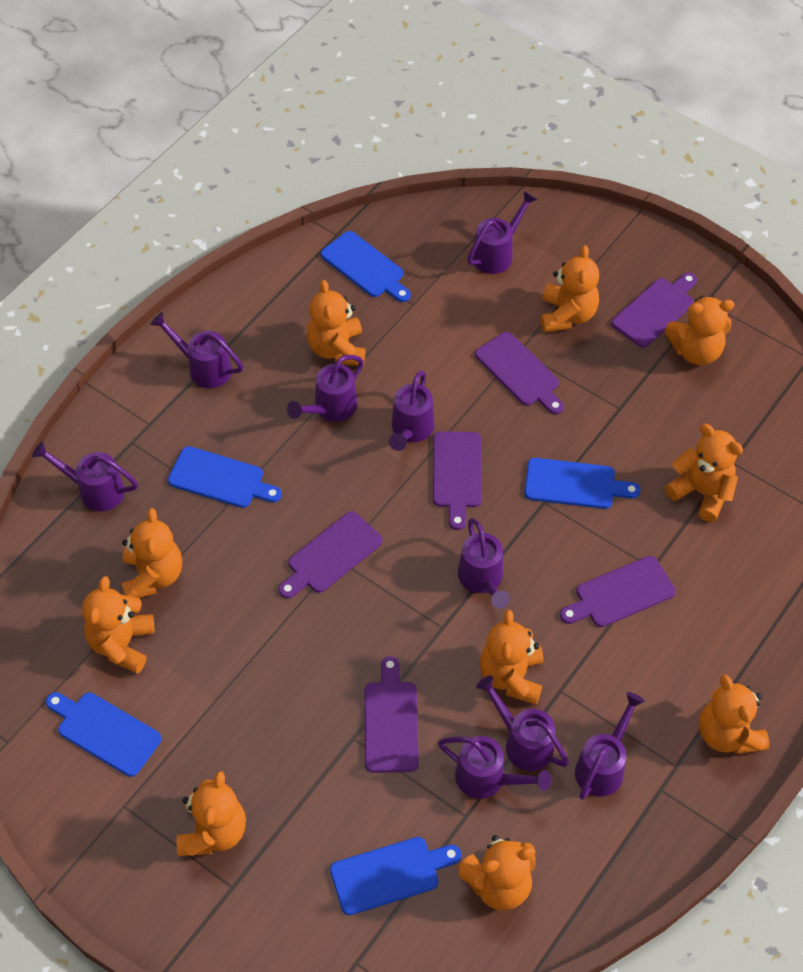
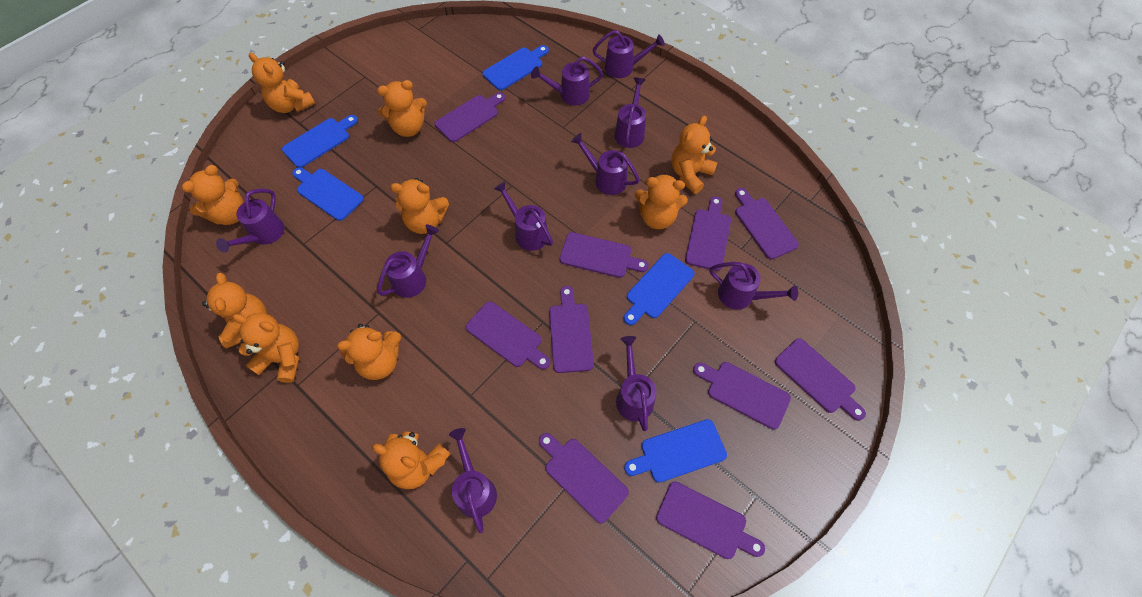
purple cutting board: [279,511,382,599] [364,656,419,773] [433,431,482,530] [475,332,564,415] [560,556,676,627] [611,273,697,347] = 6 -> [435,92,505,142] [466,301,550,370] [539,433,629,523] [549,286,594,373] [560,232,649,278] [656,481,765,559] [685,196,731,271] [693,362,791,429] [735,188,799,260] [775,338,866,421] = 10
purple watering can: [32,442,138,512] [150,312,243,388] [287,355,364,422] [389,371,435,451] [438,736,551,799] [458,518,510,609] [467,191,538,274] [476,675,569,771] [575,692,645,800] = 9 -> [216,189,284,253] [377,225,439,298] [449,428,497,533] [494,182,553,251] [531,56,603,105] [571,133,640,195] [593,30,665,78] [614,77,646,148] [616,336,656,431] [709,262,798,310] = 10

